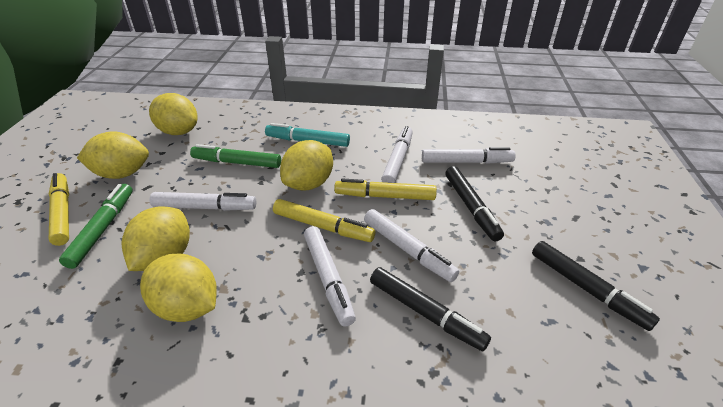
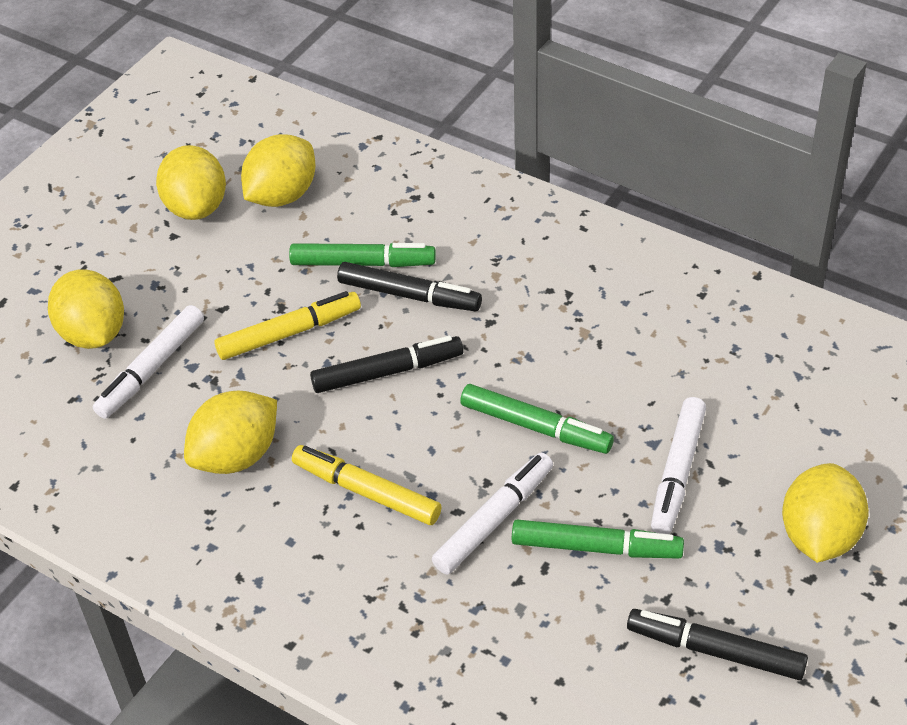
green marker: [59,184,133,269] [190,144,281,168] = 2 -> [289,243,436,267] [460,384,614,454] [512,520,684,559] = 3
turquoise marker: [265,123,350,147] = 1 -> none = 0
white marker: [150,192,256,211] [304,226,356,327] [364,209,459,282] [381,126,413,183] [422,147,516,164] = 5 -> [93,305,204,419] [432,453,553,575] [651,397,706,534] = 3
yellow marker: [49,173,69,246] [273,199,375,242] [334,178,437,200] = 3 -> [214,291,361,360] [292,445,442,525] = 2

